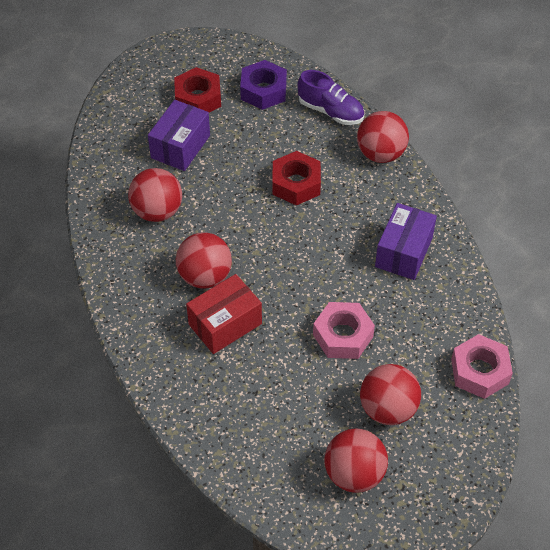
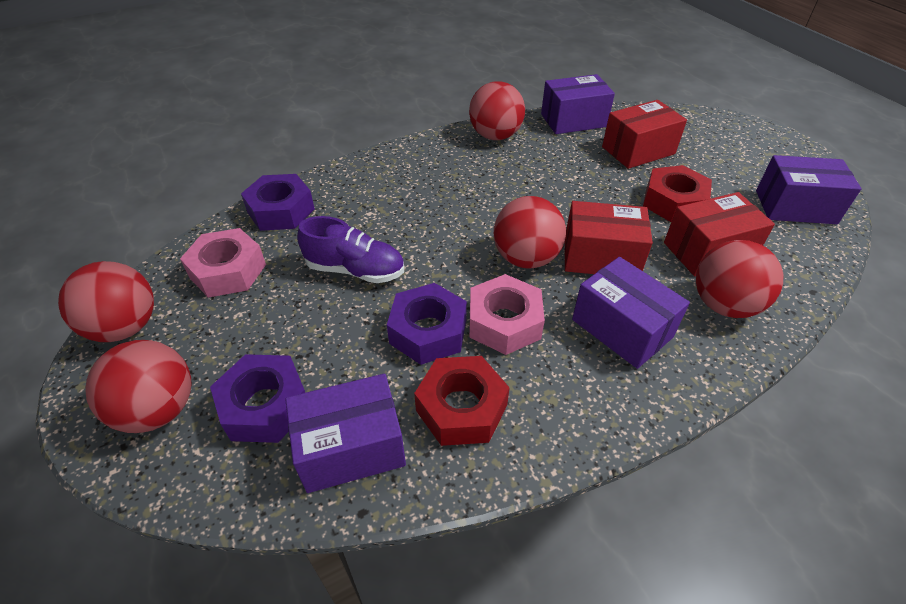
purple box: [148,100,210,171] [375,203,437,280] = 2 -> [285,374,406,493] [541,74,615,134] [572,257,690,369] [756,155,862,224] = 4
purple nut: [240,60,287,110] = 1 -> [210,354,305,443] [241,174,315,231] [387,283,467,365] = 3
red box: [186,274,262,354] = 1 -> [564,201,653,274] [602,100,687,169] [664,192,775,276] = 3

